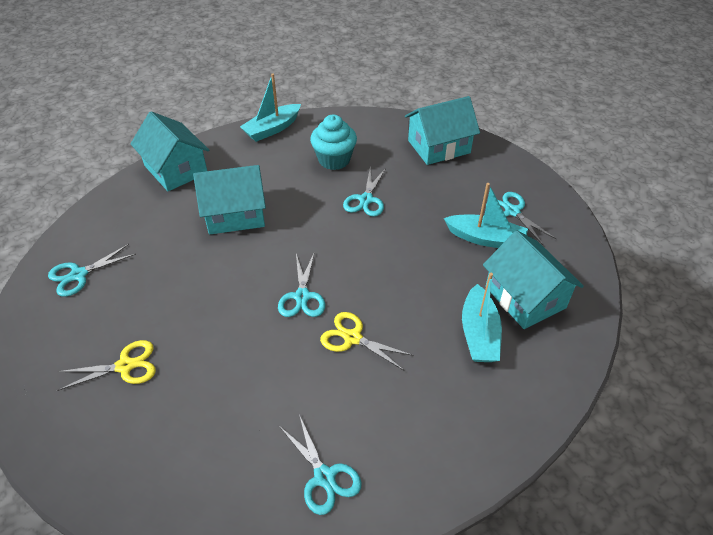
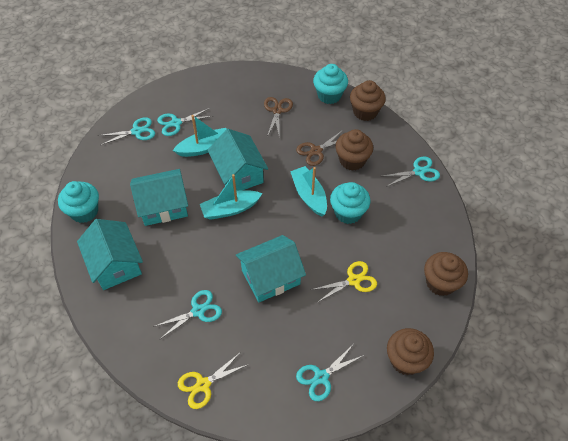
brown cupcake: none = 0 -> [335,129,373,171] [350,80,386,121] [387,328,434,375] [424,252,468,296] = 4
brown scissors: none = 0 -> [264,97,293,139] [296,130,343,166] = 2
turquoise cupcake: [310,114,357,170] = 1 -> [58,181,99,223] [313,64,348,104] [330,182,371,224] = 3

